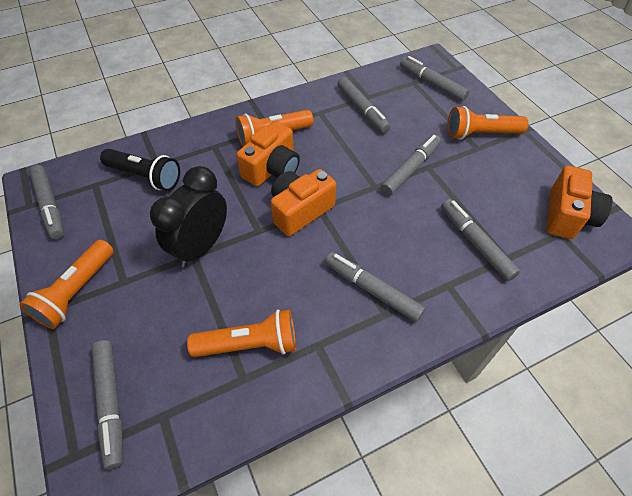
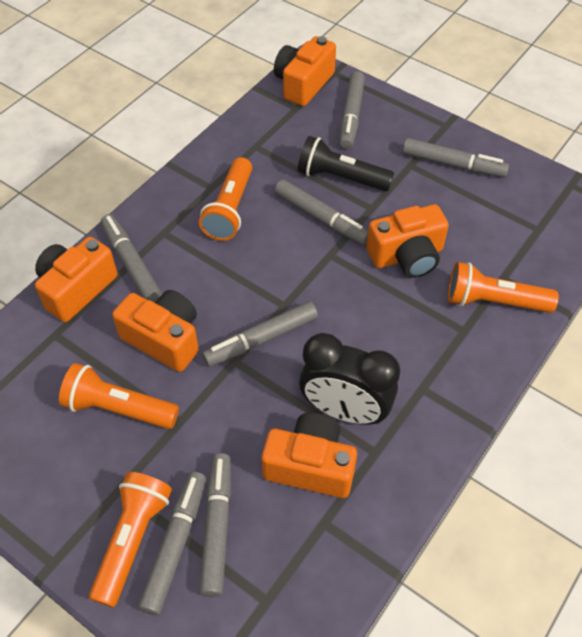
orange camera: [237,121,300,186] [271,169,336,236] [547,166,613,239] = 3 -> [35,237,118,322] [112,290,199,372] [261,413,357,498] [274,36,336,106] [366,204,449,278] = 5

